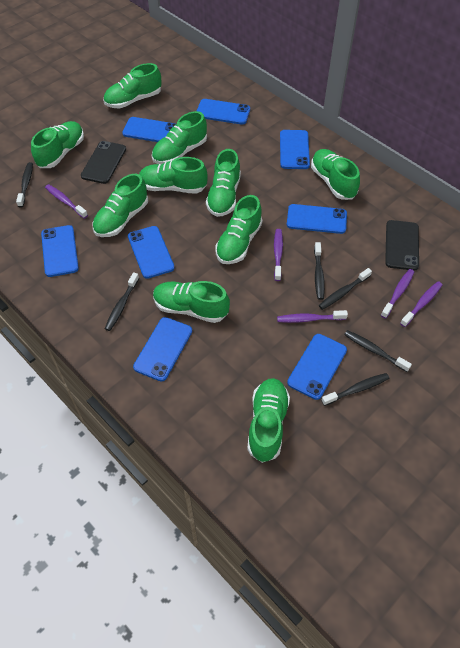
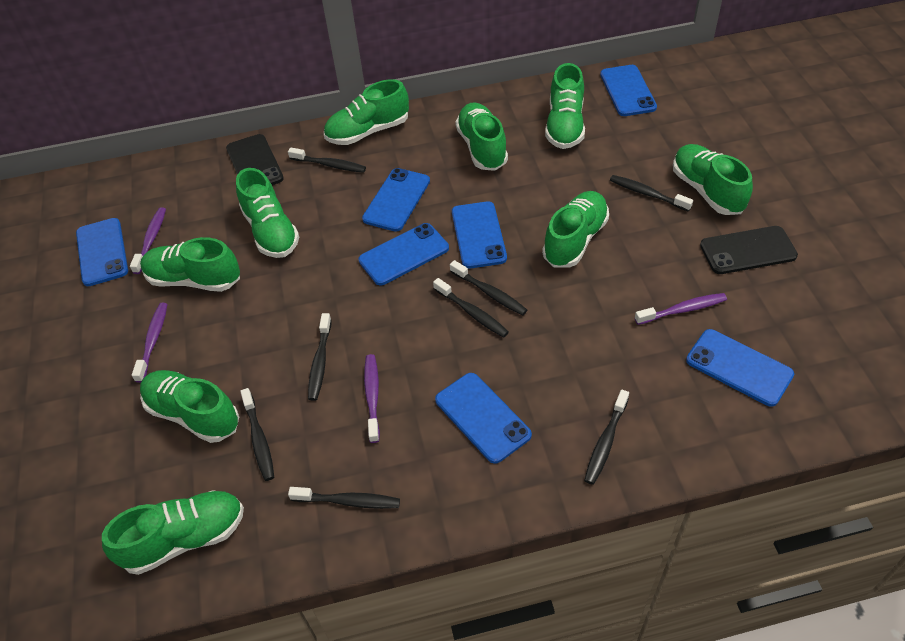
black toothbrush: [16,162,33,208] [105,272,139,331] [314,242,325,300] [319,268,372,310] [321,373,389,406] [344,330,412,372] = 6 -> [240,388,274,481] [288,147,366,173] [288,487,400,509] [308,313,332,401] [433,278,509,338] [450,260,527,316] [584,390,629,485] [610,175,693,212] = 8
blue phone: [41,225,79,277] [122,117,176,142] [128,226,174,279] [133,317,192,381] [197,99,250,125] [280,130,310,169] [287,204,347,234] [287,334,347,400] = 8 -> [76,218,128,286] [358,223,449,285] [362,168,430,232] [435,373,532,464] [452,201,507,269] [600,65,657,116] [686,329,794,407] = 7
green shoe: [31,121,84,168] [93,174,148,237] [104,63,161,108] [139,157,208,194] [152,111,207,164] [153,281,230,323] [206,149,241,217] [215,195,262,264] [247,378,290,463] [311,149,360,200] = 10 -> [102,490,244,575] [140,237,240,292] [140,370,239,443] [236,168,299,258] [324,79,409,145] [455,103,508,171] [542,191,609,268] [545,63,585,149] [673,144,753,215] = 9
purple toothbrush: [45,184,88,219] [274,229,283,281] [277,310,348,323] [381,269,414,319] [400,281,442,327] = 5 -> [130,207,166,274] [132,303,167,383] [364,354,380,443] [635,293,727,325] = 4

